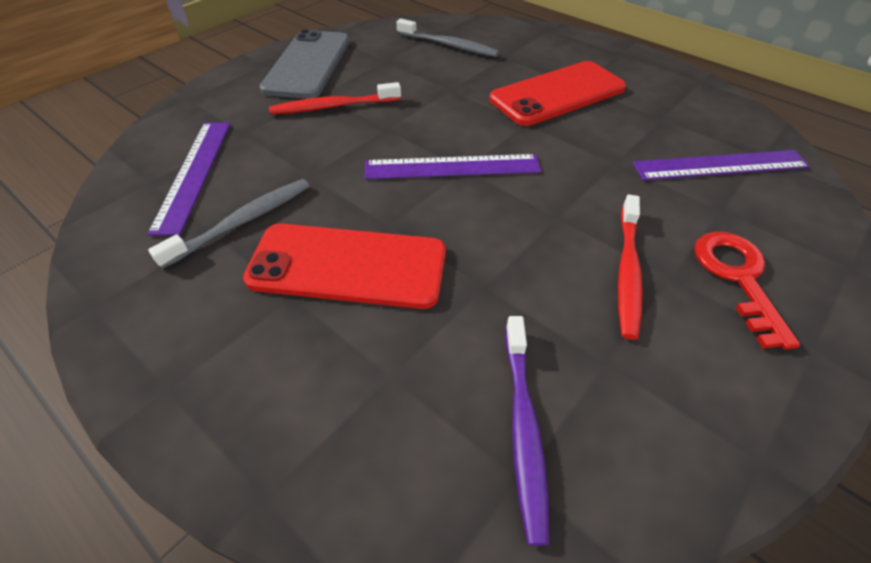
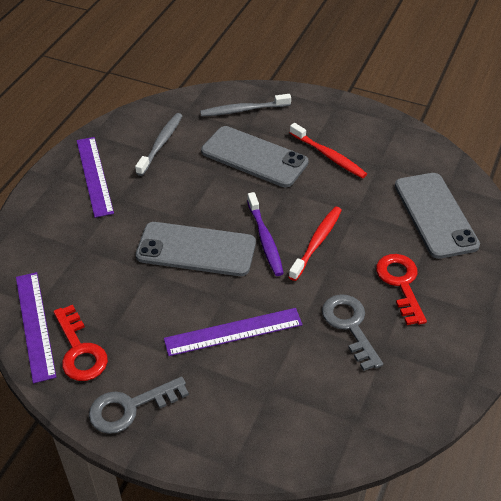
grey key: none = 0 -> [89,377,189,434] [322,294,383,371] = 2
grey phone: [259,29,350,99] = 1 -> [136,222,256,276] [201,126,309,187] [395,173,480,259] = 3
red key: [694,232,800,350] = 1 -> [54,305,108,381] [376,254,427,325] = 2
red phone: [243,223,446,309] [489,61,626,126] = 2 -> none = 0

